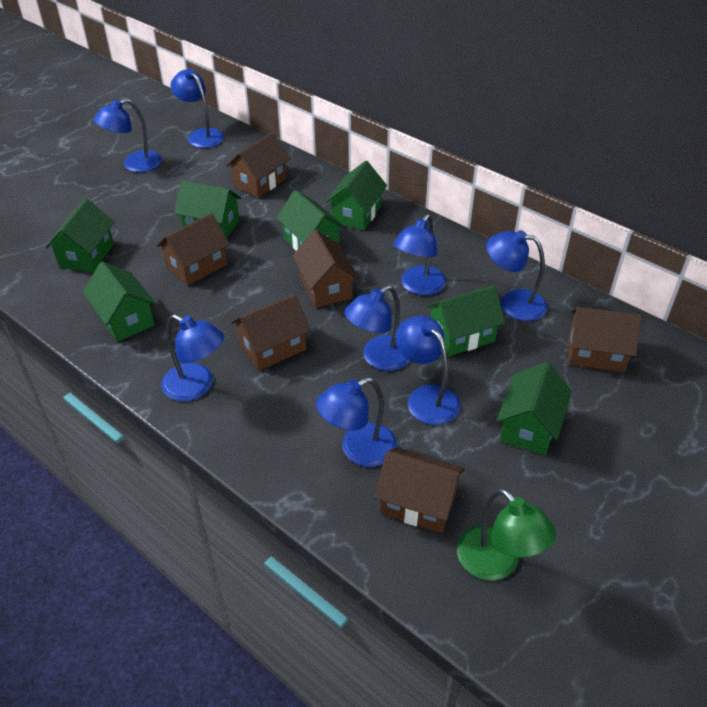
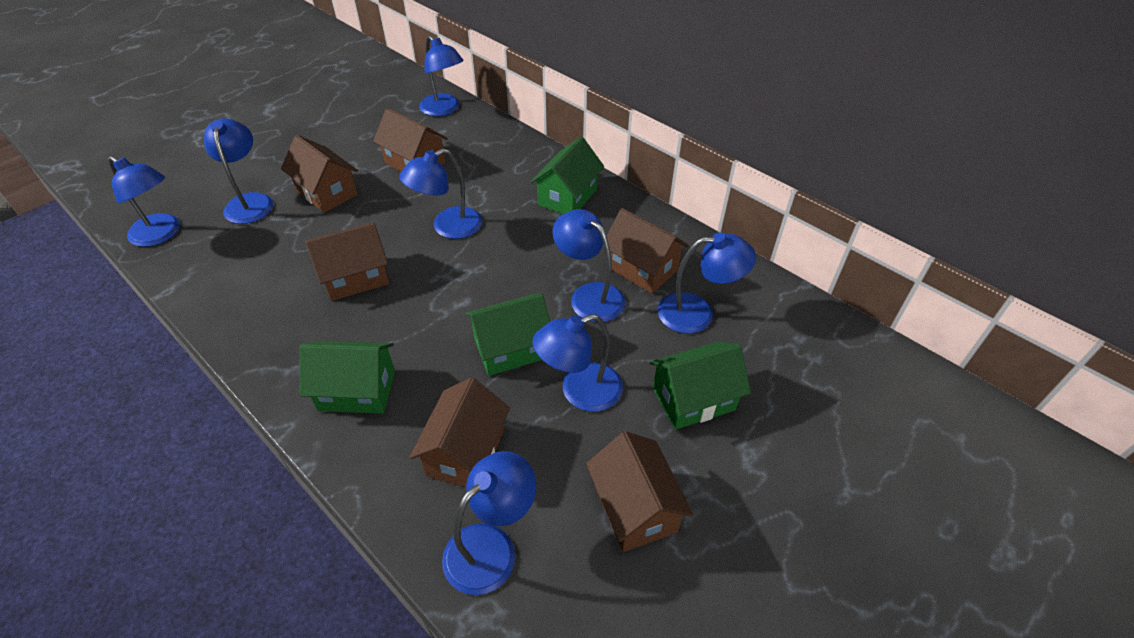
green house: [45,199,114,273] [83,262,156,342] [174,180,241,238] [276,190,345,251] [325,161,387,231] [426,285,505,356] [496,362,572,456] = 7 -> [299,341,395,414] [465,293,550,376] [530,137,604,214] [649,342,751,430] = 4
green lamp: [457,488,556,581] = 1 -> none = 0

